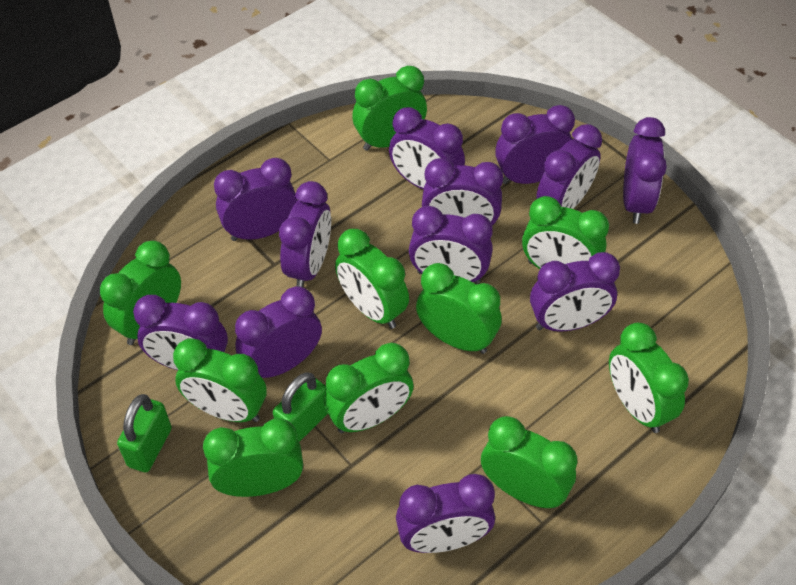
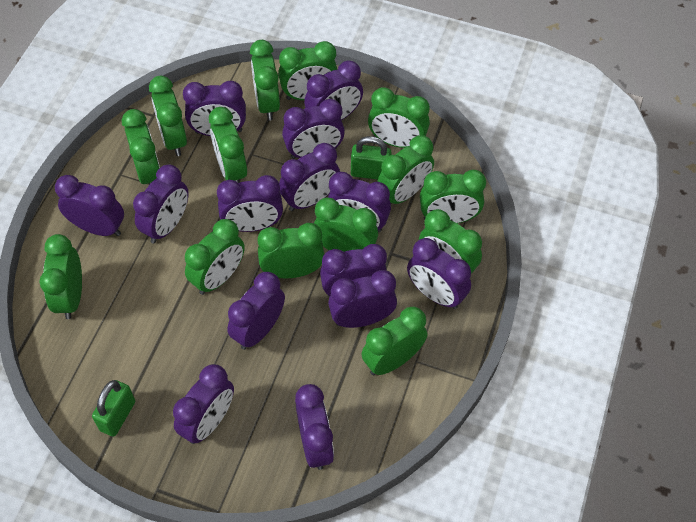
green clock: [100,241,181,345] [173,338,267,422] [203,418,303,497] [324,343,414,433] [335,229,409,329] [352,66,427,151] [416,263,502,354] [481,416,577,508] [522,196,609,269] [609,323,689,433] = 10 -> [39,234,82,319] [122,109,160,185] [149,76,187,156] [185,219,245,295] [209,107,247,183] [250,40,280,121] [258,223,324,278] [278,41,338,100] [314,197,378,252] [361,307,427,375] [368,87,430,148] [377,135,434,204] [419,209,482,274] [420,170,486,223] = 14
purple clock: [133,295,228,370] [214,158,298,241] [235,286,322,378] [279,181,331,287] [389,107,465,190] [396,474,495,553] [409,206,493,284] [422,158,503,225] [495,105,575,184] [530,252,620,331] [536,124,602,209] [623,117,667,224] = 12 -> [55,175,124,236] [133,165,189,243] [173,364,234,444] [183,81,246,136] [217,175,283,232] [227,272,285,350] [279,143,340,211] [282,99,345,159] [295,384,334,470] [304,60,363,120] [320,244,387,297] [328,172,391,232] [328,270,397,328] [407,238,471,309] = 14

